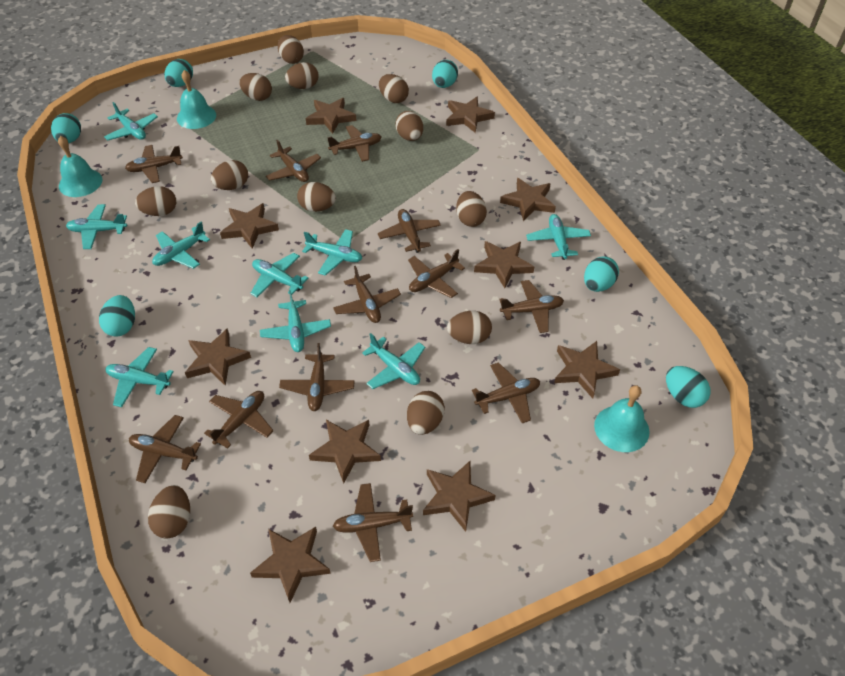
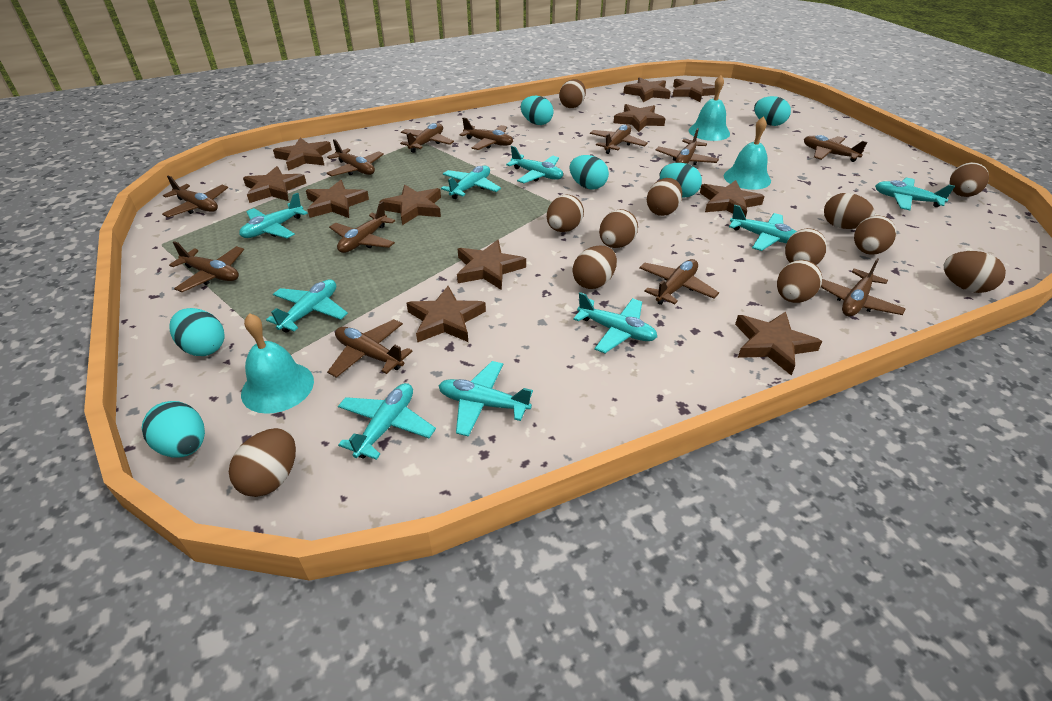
brown star: [185,328,251,386] [220,203,279,249] [250,527,331,603] [306,98,356,134] [309,420,381,483] [423,461,495,532] [446,96,495,133] [474,241,534,288] [500,178,556,221] [554,341,620,399] = 10 -> [243,166,306,203] [273,138,332,171] [306,180,369,218] [379,185,441,225] [406,286,486,343] [457,240,526,290] [613,104,666,132] [623,77,671,102] [672,78,715,102] [700,180,765,218] [735,311,822,375] = 11

